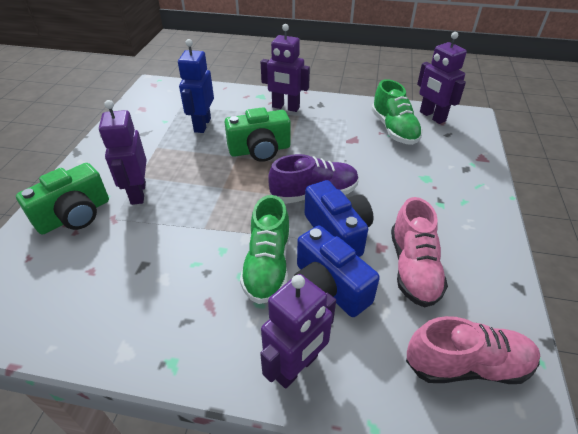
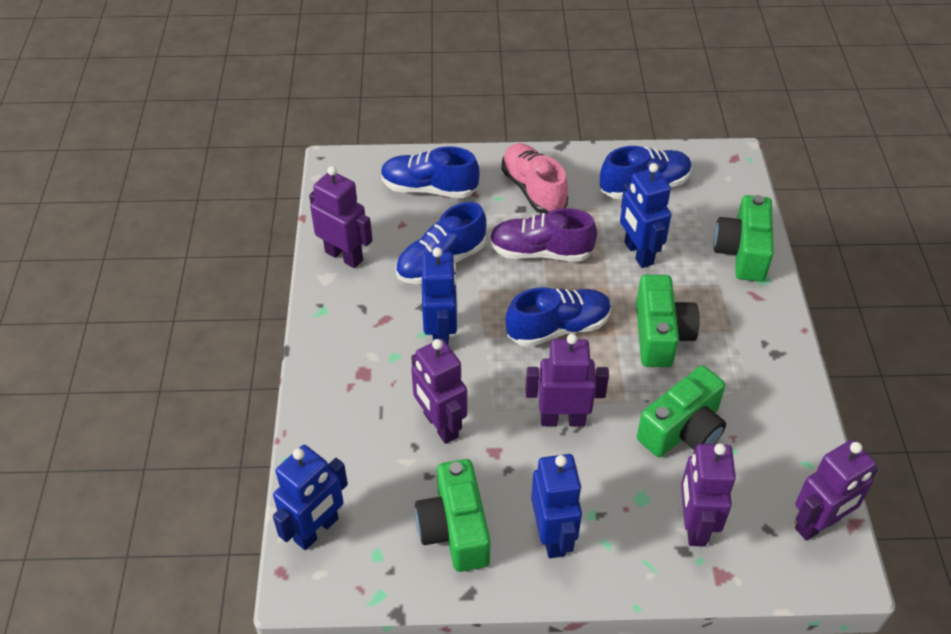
blue camera: [293,225,380,317] [305,180,374,257] = 2 -> none = 0
blue robot: [178,39,214,133] = 1 -> [273,445,348,550] [422,247,458,346] [531,454,582,558] [620,163,671,268] = 4
blue shoe: none = 0 -> [381,146,480,198] [395,202,486,284] [505,287,611,347] [600,146,692,199] = 4
green camera: [16,163,109,235] [225,107,290,162] = 2 -> [415,459,491,572] [636,275,699,367] [637,366,726,457] [713,195,774,282] = 4
green shoe: [240,195,290,304] [372,79,423,145] = 2 -> none = 0
pink shoe: [391,197,448,307] [406,316,540,384] = 2 -> [501,143,568,214] = 1
purple robot: [99,100,147,205] [260,274,336,389] [261,24,310,112] [417,32,467,124] = 4 -> [309,166,373,268] [411,339,467,444] [526,334,609,427] [681,443,736,547] [795,440,878,541] = 5

